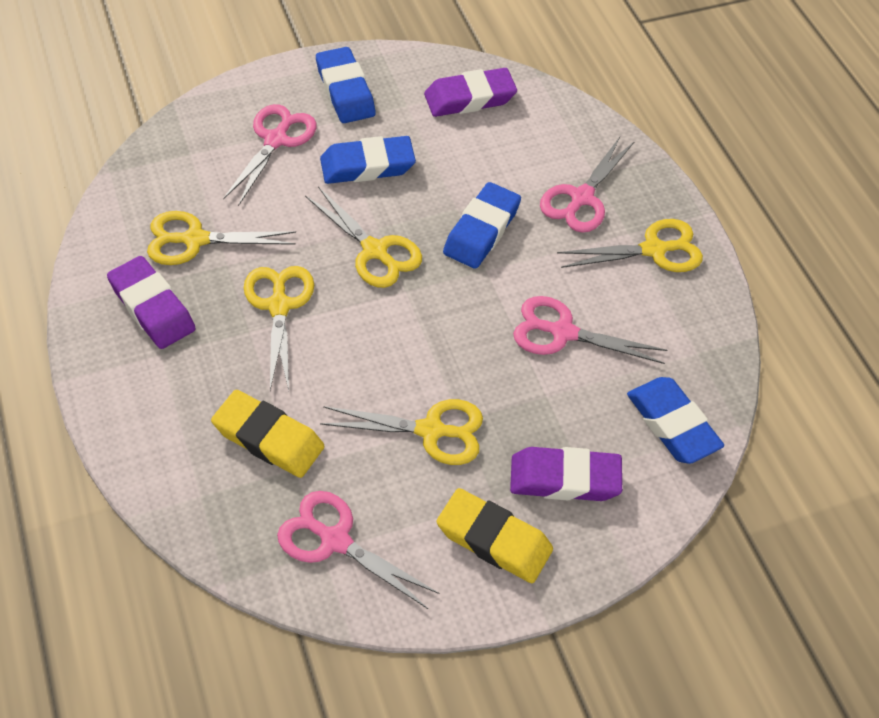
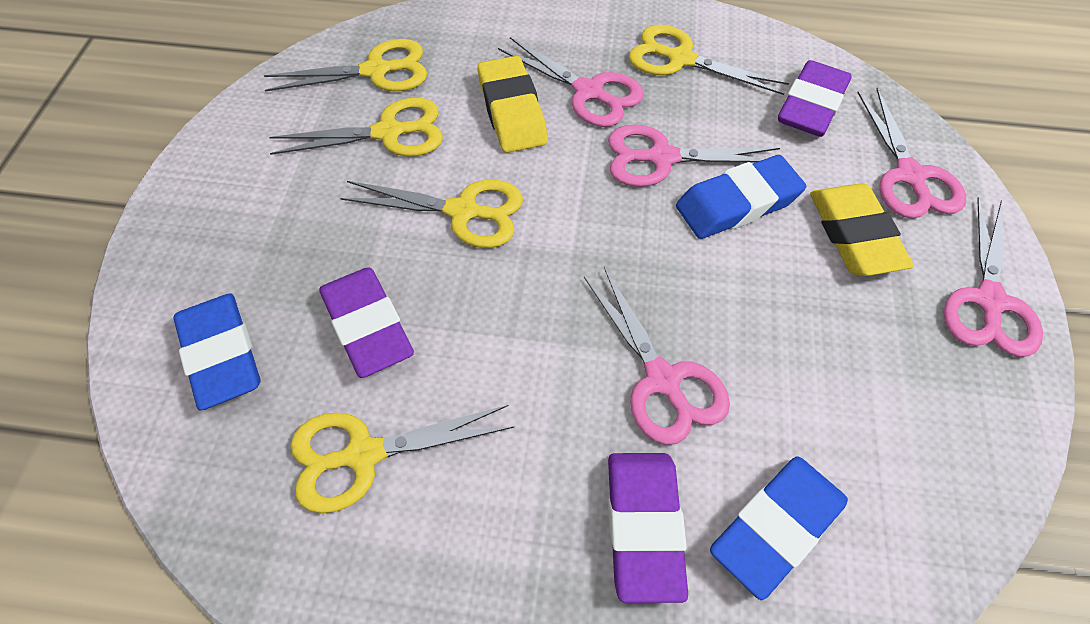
blue eraser: [316,47,376,123] [320,136,416,184] [443,182,521,269] [627,377,724,464] = 4 -> [173,293,260,411] [676,155,806,239] [710,456,848,600] = 3
pink scissors: [223,104,317,206] [277,491,440,609] [513,296,667,364] [540,137,635,233] = 4 -> [498,37,644,127] [584,267,730,445] [608,124,780,187] [857,88,966,218] [943,197,1043,357] = 5

